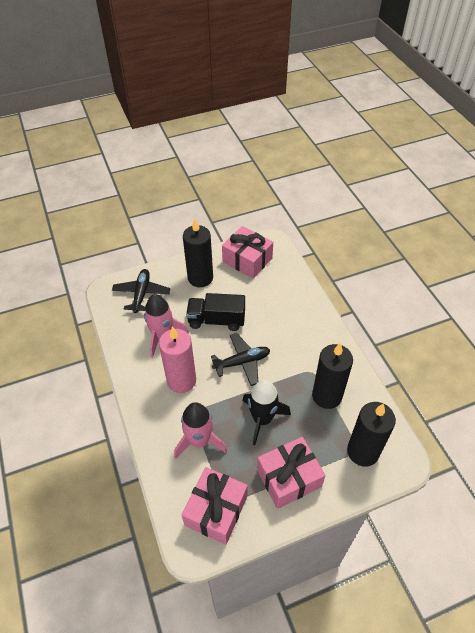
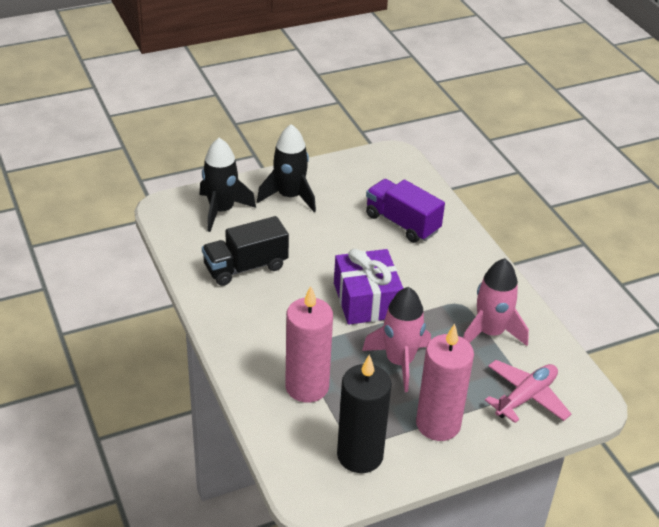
black candle: [183,219,213,287] [312,343,353,409] [347,402,396,467] = 3 -> [337,354,392,473] = 1
black plane: [112,269,170,313] [211,333,270,386] = 2 -> none = 0
black rocket: [242,380,291,445] = 1 -> [199,138,256,232] [257,124,316,212] = 2
pink candle: [159,326,196,393] = 1 -> [285,286,333,403] [416,324,474,441] = 2
pink gift: [182,467,248,545] [222,226,273,278] [257,437,325,509] = 3 -> none = 0
pink plane: none = 0 -> [485,360,571,423] = 1
purple gift: none = 0 -> [334,249,404,325] = 1
purple truck: none = 0 -> [366,179,445,243] = 1

